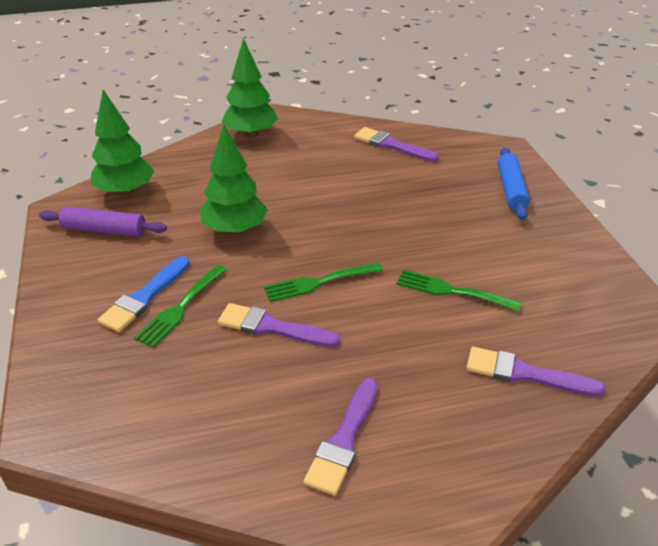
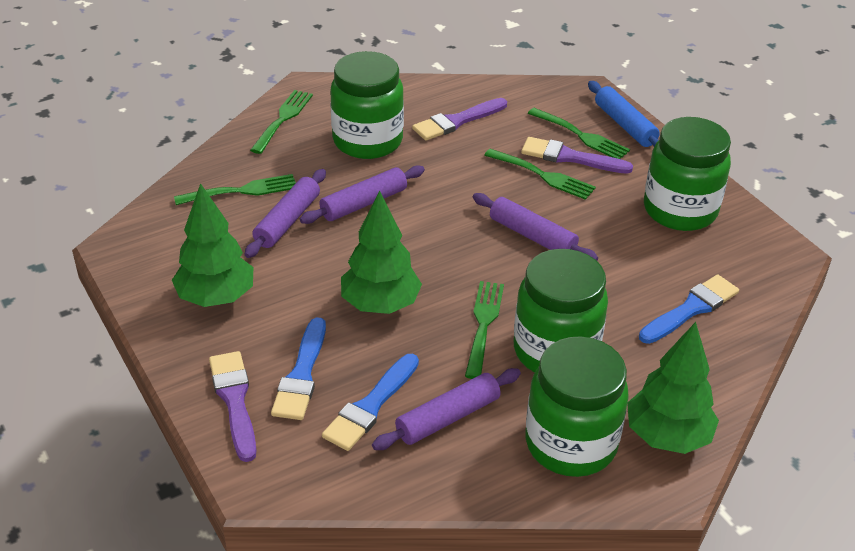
blue brush: [98,256,189,332] = 1 -> [271,317,326,420] [322,354,419,451] [639,274,739,344] = 3
green fork: [134,265,227,348] [264,263,383,302] [397,270,521,312] = 3 -> [174,174,296,205] [250,90,313,154] [465,281,504,379] [484,149,596,200] [528,108,630,159] = 5
green jar: none = 0 -> [330,51,404,159] [514,249,608,372] [525,336,629,477] [644,117,731,231] = 4
purple brush: [218,303,340,347] [304,378,378,496] [354,127,439,162] [466,347,605,396] = 4 -> [209,351,257,462] [412,98,507,141] [521,137,633,174] = 3
purple rolling pin: [39,207,167,237] = 1 -> [244,169,326,258] [300,165,425,224] [372,368,521,450] [473,193,598,261] = 4

